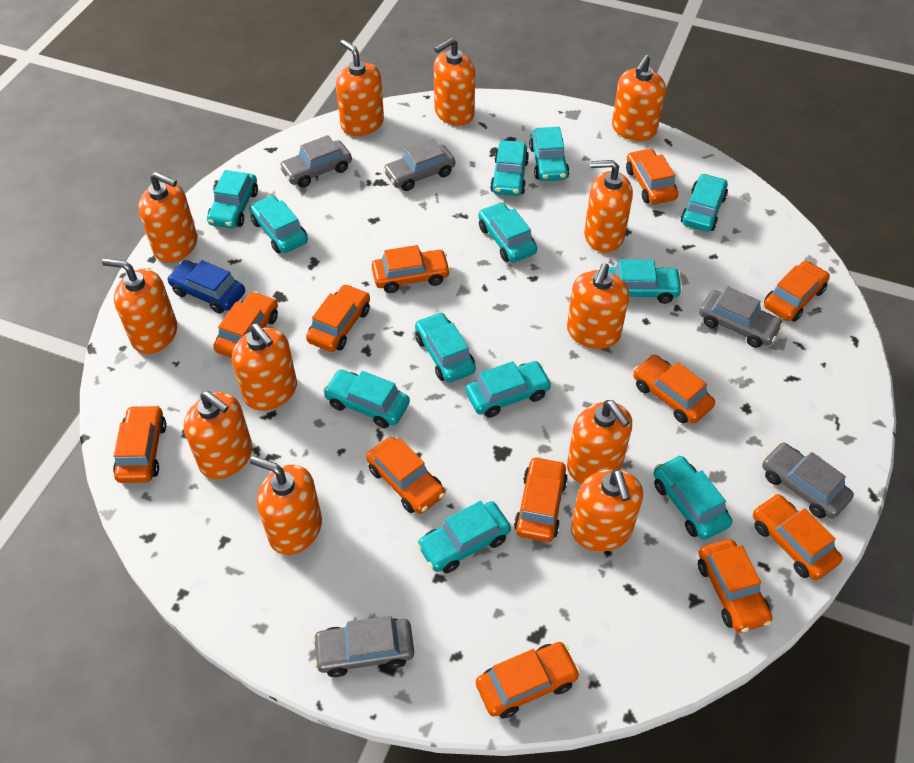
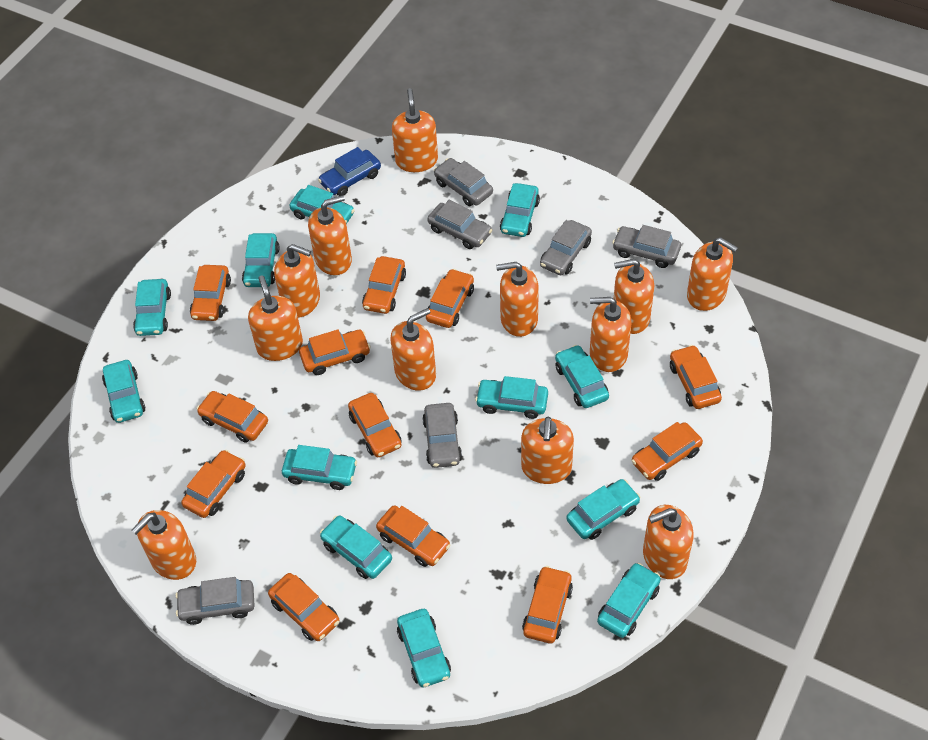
grey car: [279,135,352,188] [312,616,414,677] [383,139,455,191] [699,287,784,348] [762,442,854,519] = 5 -> [176,577,255,625] [422,403,462,468] [427,200,492,249] [434,158,493,206] [540,220,592,275] [612,225,681,268] = 6

